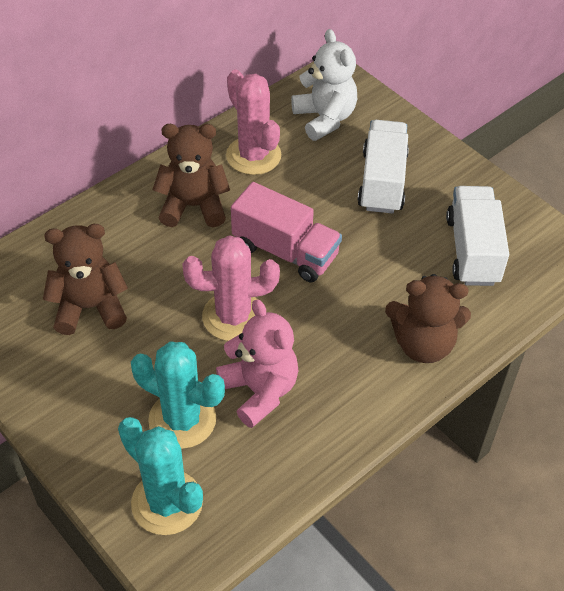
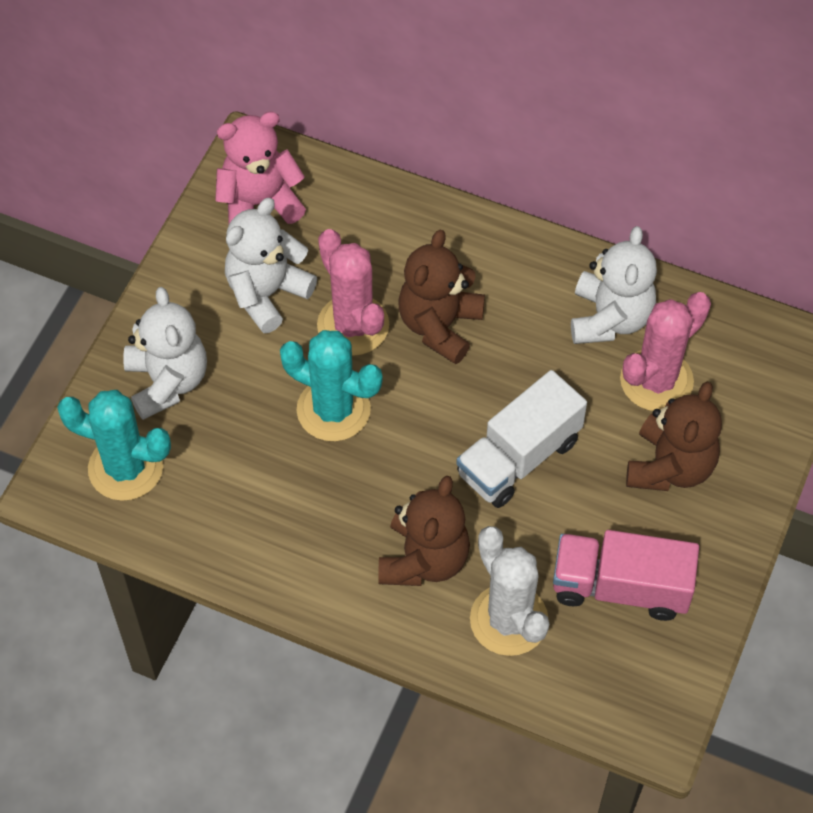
white cactus: none = 0 -> [470,526,549,656] = 1
white teddy bear: [291,29,357,141] = 1 -> [123,287,207,420] [225,198,317,333] [571,226,657,344] = 3
white truck: [357,120,409,214] [446,186,509,286] = 2 -> [456,370,587,508] = 1

